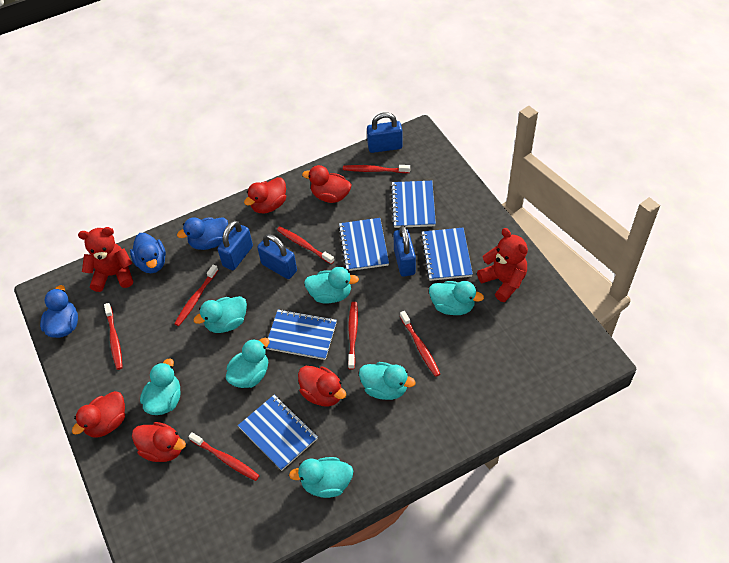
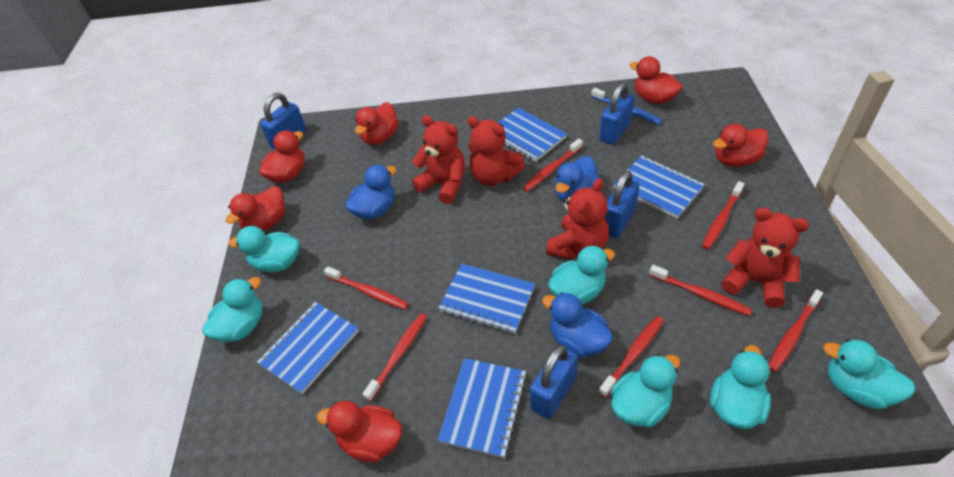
blue toothbrush: none = 0 -> [591,88,662,125] = 1
red duck: [72,391,125,437] [132,422,186,462] [244,177,286,214] [298,366,346,406] [302,165,351,203] = 5 -> [226,186,285,231] [259,130,305,183] [317,401,402,463] [355,102,399,145] [629,56,683,104] [713,124,769,167] = 6
red teddy bear: [78,227,133,292] [477,228,528,302] = 2 -> [412,115,465,204] [467,116,525,186] [546,178,609,260] [721,208,809,308] = 4
turquoise duck: [140,358,181,415] [193,296,247,333] [226,338,269,388] [289,457,353,498] [304,267,359,304] [359,362,415,400] [429,281,484,315] = 7 -> [202,277,263,342] [229,226,299,272] [548,245,615,304] [610,354,680,428] [710,345,771,429] [823,339,916,410] = 6

